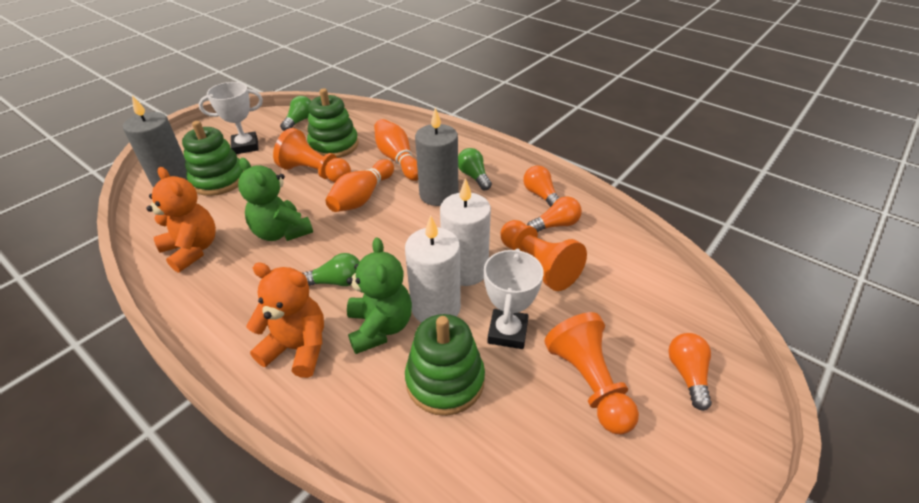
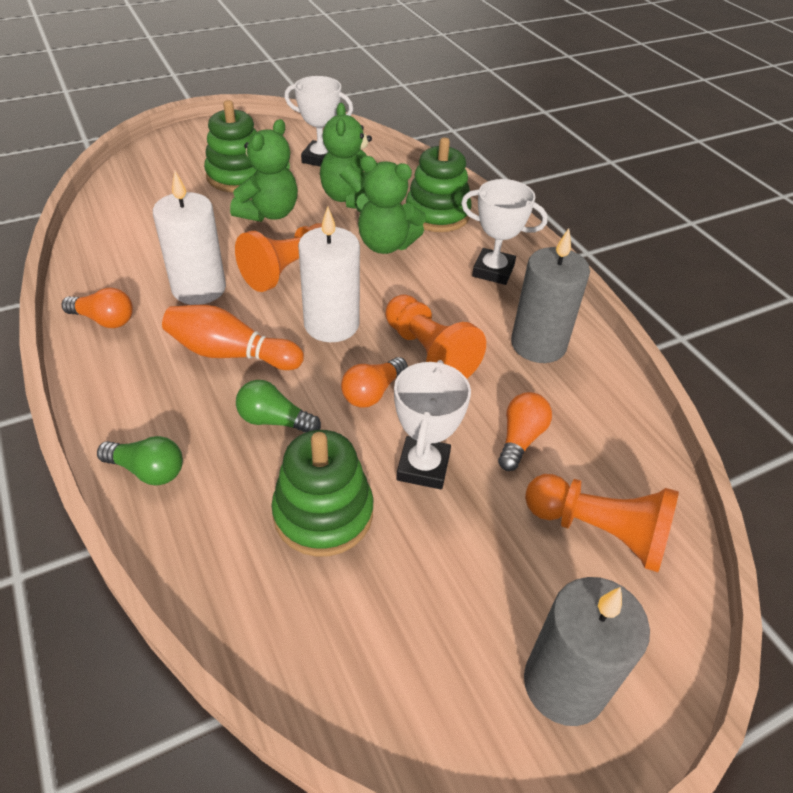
green light bulb: [280,96,311,131] [303,253,360,286] [458,148,492,190] = 3 -> [97,436,183,486] [236,380,321,433] = 2
green teddy bear: [238,158,313,241] [346,237,412,354] = 2 -> [230,119,298,222] [320,103,372,209] [356,156,426,254] = 3
orange bowling pin: [326,159,394,212] [374,119,418,181] = 2 -> [162,305,304,370] = 1
orange teddy bear: [146,167,216,273] [246,262,324,378] = 2 -> none = 0
white trophy: [199,82,263,154] [484,248,544,349] = 2 -> [284,76,353,167] [394,360,471,489] [461,179,548,285] = 3

